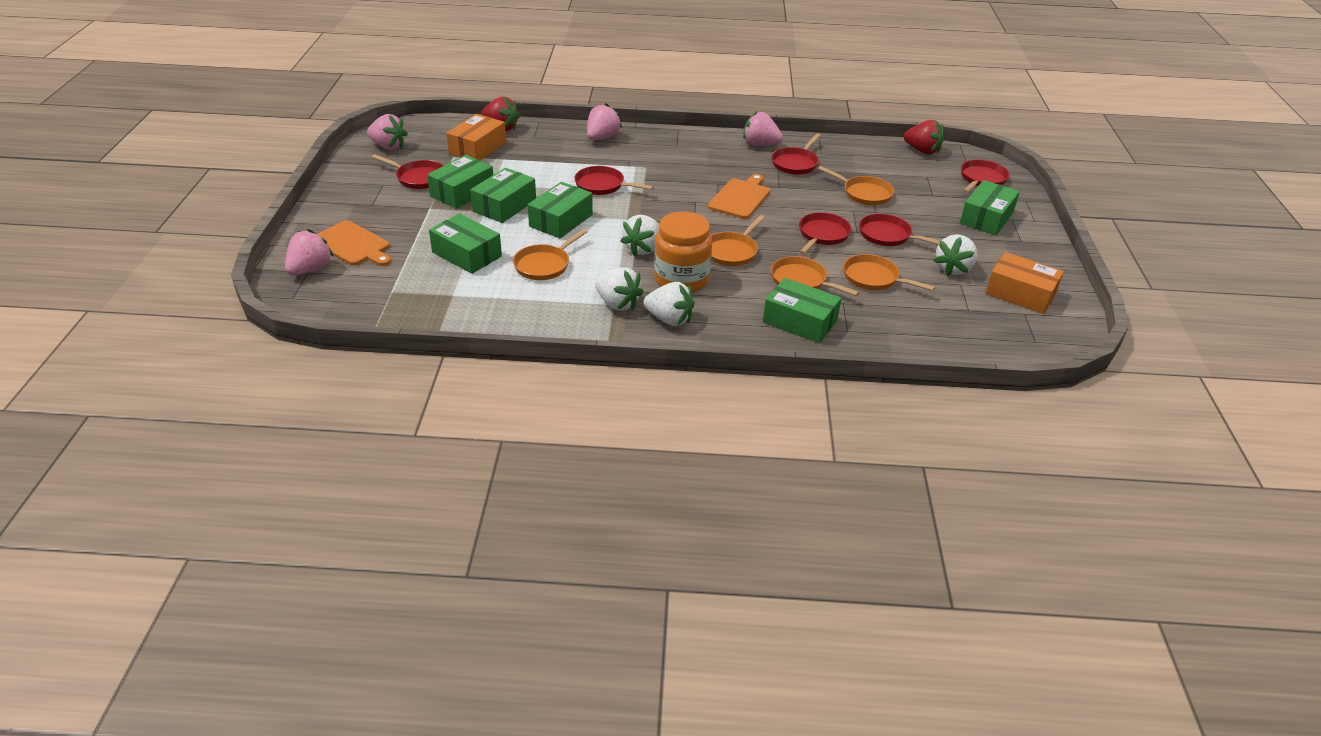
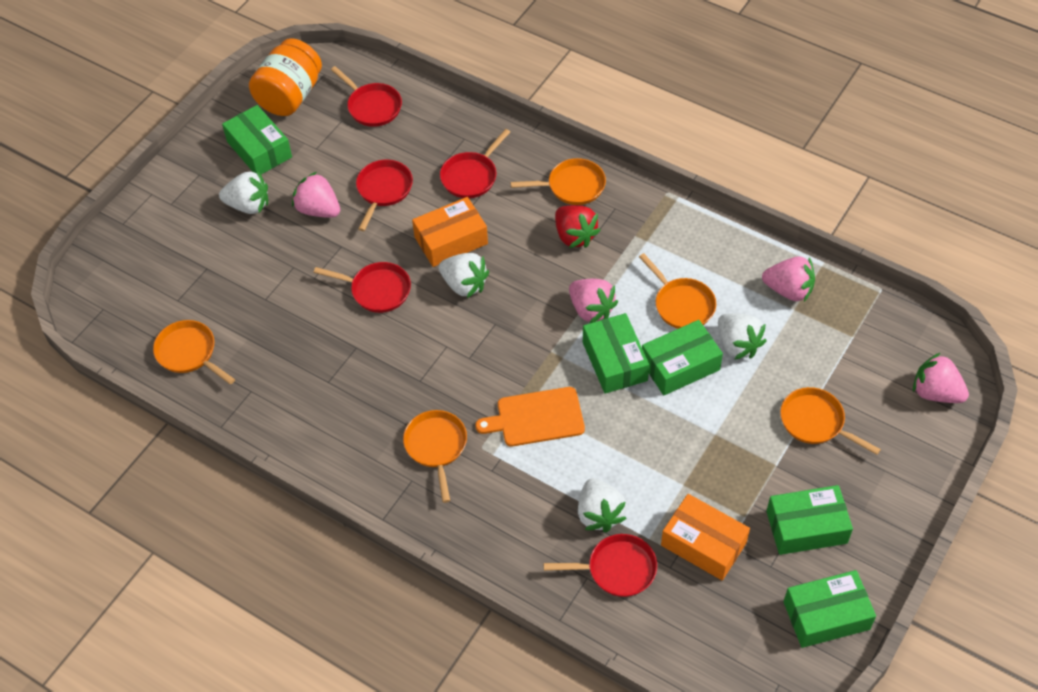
green box: [427,155,493,209] [429,213,502,274] [470,168,536,223] [528,182,593,238] [763,278,841,343] [960,180,1020,235] = 6 -> [222,105,292,174] [583,313,649,394] [642,320,723,395] [766,485,853,555] [784,570,876,648] = 5
orange cutting board: [318,220,391,266] [708,174,770,219] = 2 -> [475,387,585,447] = 1
red pan: [372,154,444,189] [574,166,654,195] [771,133,821,175] [799,212,852,255] [859,214,940,246] [961,160,1010,193] = 6 -> [314,262,411,313] [331,66,402,127] [356,160,413,231] [440,129,510,198] [544,534,657,597] = 5
red strawberry: [481,97,520,131] [904,120,944,155] = 2 -> [555,205,601,248] = 1

